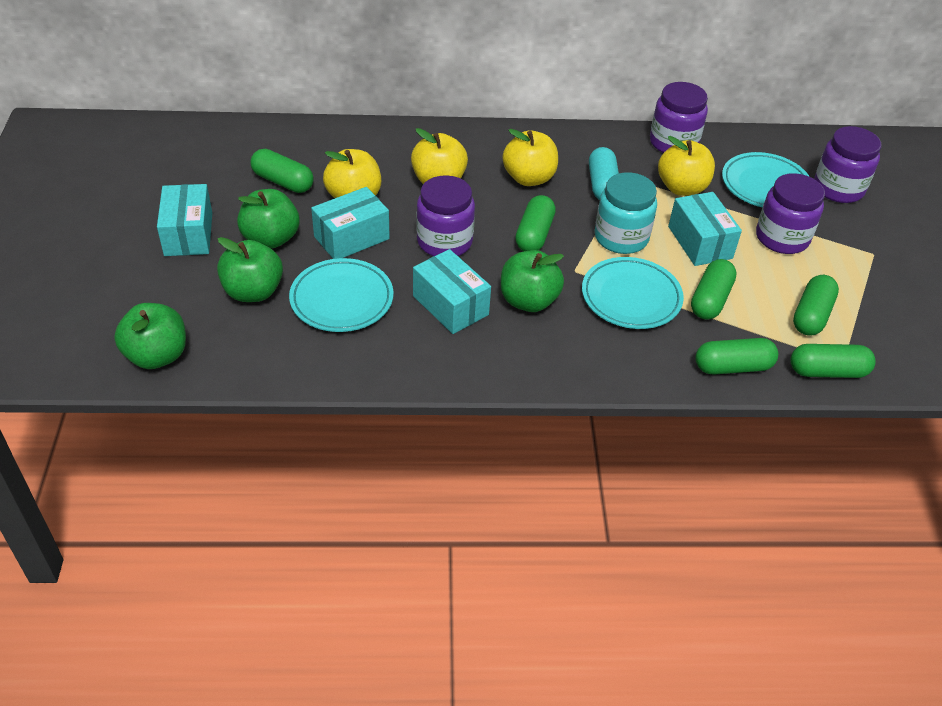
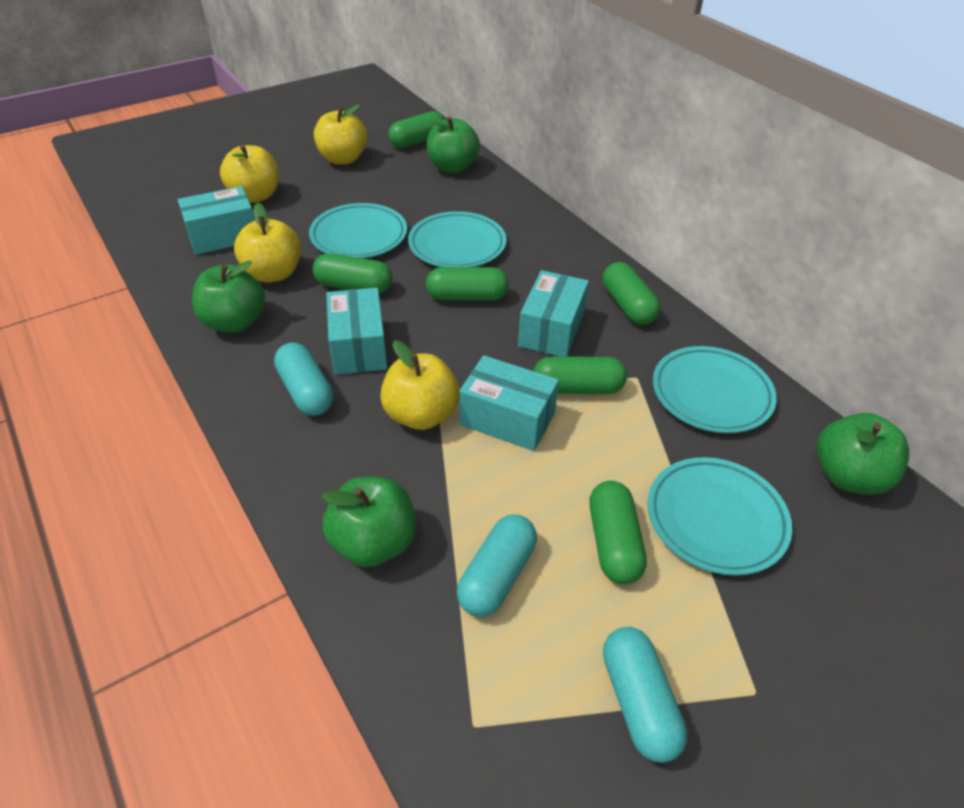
purple jar: [417,175,475,256] [650,82,708,153] [756,173,825,254] [814,126,881,203] = 4 -> none = 0
turquoise capsule: [589,147,619,200] = 1 -> [274,342,333,416] [457,515,537,617] [603,627,687,763] = 3
turquoise jar: [595,172,657,254] = 1 -> none = 0
turquoise plate: [289,258,394,332] [582,257,684,329] [722,152,810,207] = 3 -> [309,203,407,258] [408,211,506,267] [647,457,792,576] [653,346,777,433] = 4

